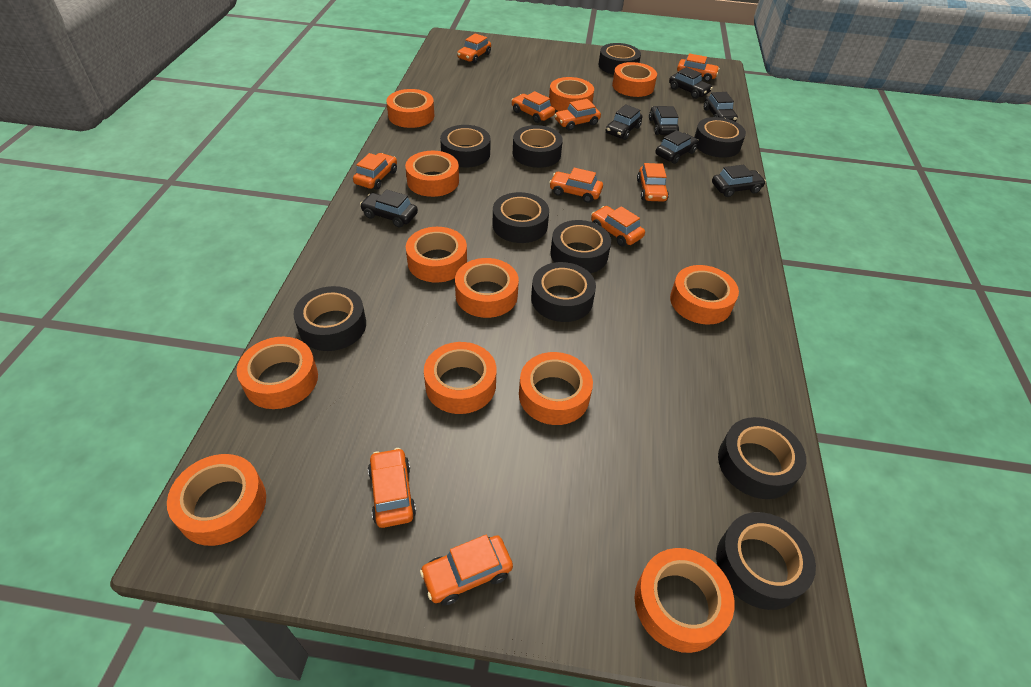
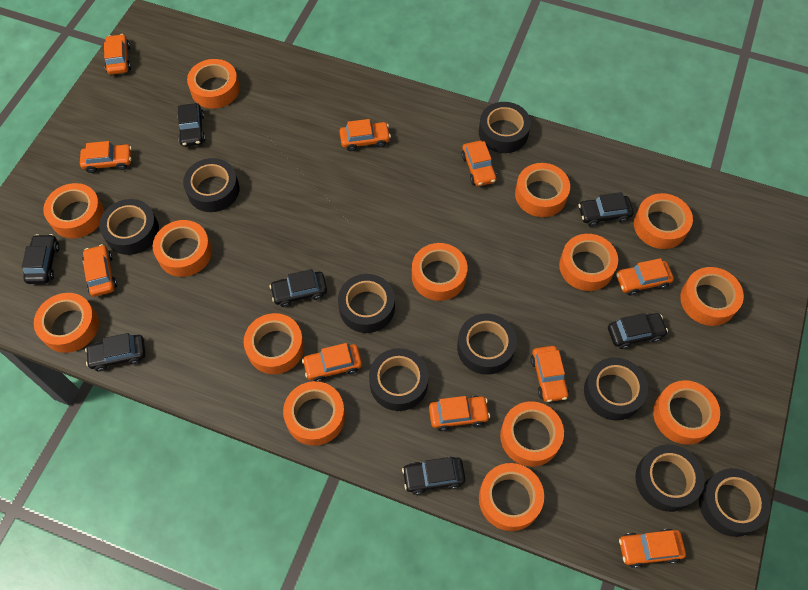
black tape: [293,286,366,351] [440,125,491,168] [492,192,549,243] [513,125,563,168] [531,262,596,322] [550,220,611,273] [598,43,641,75] [695,117,746,158] [716,512,816,610] [718,417,806,499] = 10 -> [99,199,159,255] [183,158,240,212] [338,274,395,333] [369,348,429,411] [457,314,517,375] [479,102,531,153] [584,357,648,421] [635,444,705,512] [699,468,771,537] = 9
orange tape: [167,454,266,546] [237,337,318,409] [386,89,434,128] [405,151,459,197] [406,227,467,283] [424,342,497,414] [455,258,519,318] [519,352,593,425] [549,77,594,111] [612,62,657,97] [635,548,735,653] [670,265,739,325] = 12 -> [34,293,99,353] [43,183,104,238] [153,220,212,277] [187,59,240,109] [244,313,304,374] [283,381,345,446] [412,243,468,301] [479,463,544,531] [500,401,564,467] [515,163,570,217] [559,234,618,291] [634,193,693,249] [653,380,720,445] [680,267,744,326] = 14

